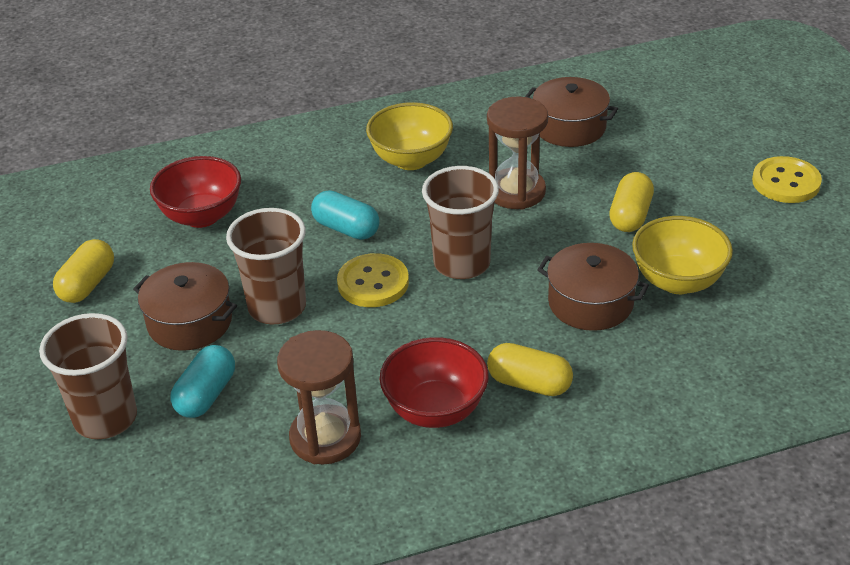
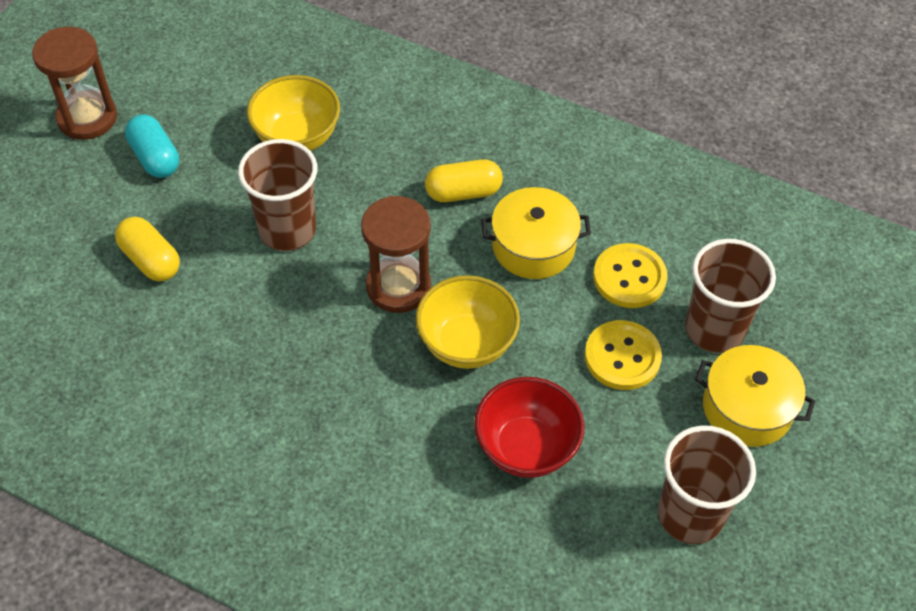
brown pot: [133,262,237,351] [525,77,618,147] [537,243,649,331] = 3 -> none = 0
red bowl: [150,156,241,228] [380,337,489,428] = 2 -> [474,377,584,478] = 1
turquoise capsule: [170,345,235,418] [311,190,380,240] = 2 -> [125,114,179,178] = 1
yellow capsule: [53,239,114,303] [487,343,573,396] [609,172,654,232] = 3 -> [115,217,180,281] [425,159,503,202] = 2
yellow pot: none = 0 -> [481,187,591,279] [695,345,815,447] = 2

